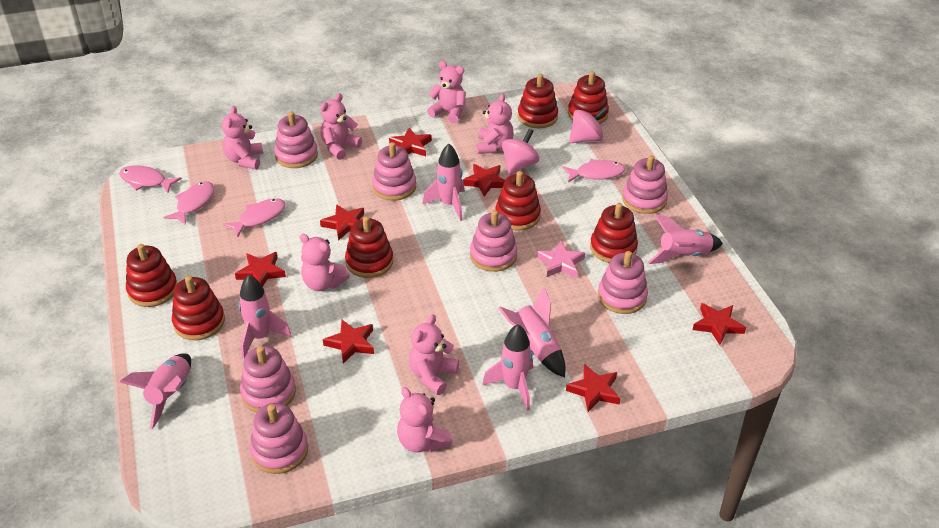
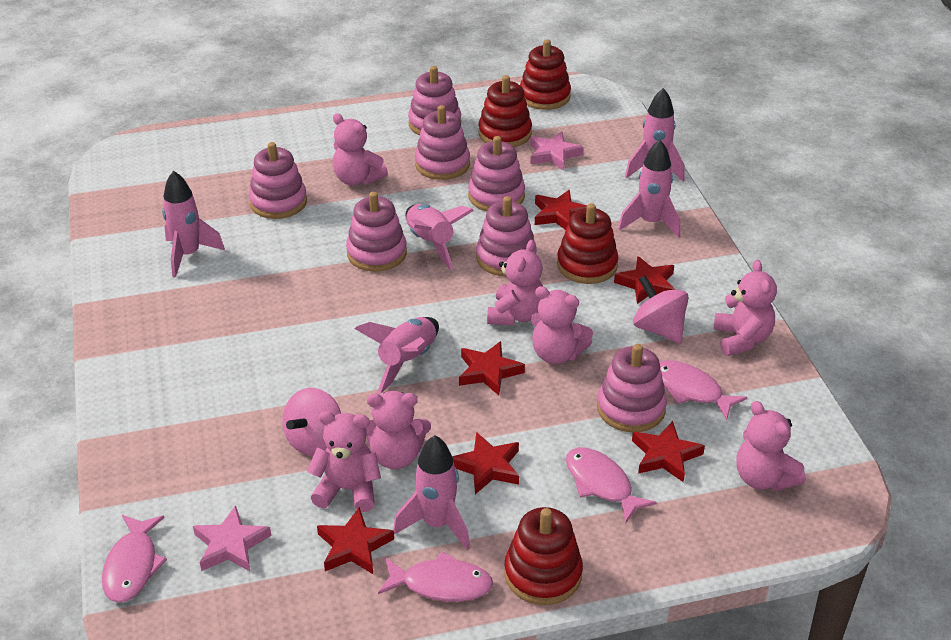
pink star: [537,240,585,278] = 1 -> [193,505,271,571] [530,131,584,171] = 2
red stacking toy: [126,244,177,307] [172,276,225,340] [345,216,393,278] [495,171,541,231] [517,74,558,128] [568,71,609,124] [590,203,638,263] = 7 -> [478,75,532,147] [504,507,583,605] [520,39,571,110] [557,203,618,284] = 4
red star: [235,252,286,287] [320,204,364,241] [323,320,374,364] [389,128,432,156] [463,164,505,197] [566,364,621,412] [692,303,746,345] = 7 -> [317,507,394,574] [452,432,519,494] [459,341,525,395] [535,190,587,230] [614,256,675,304] [632,421,705,482] = 6

